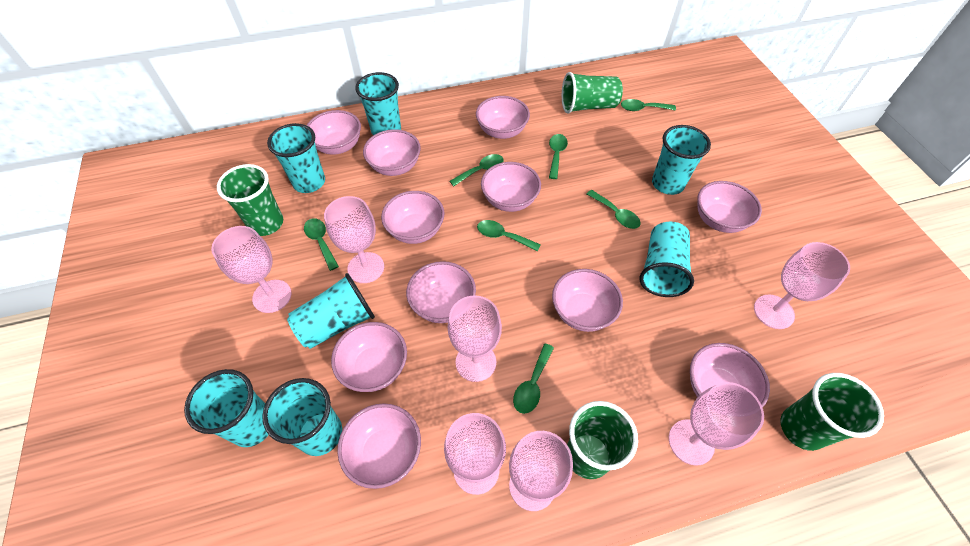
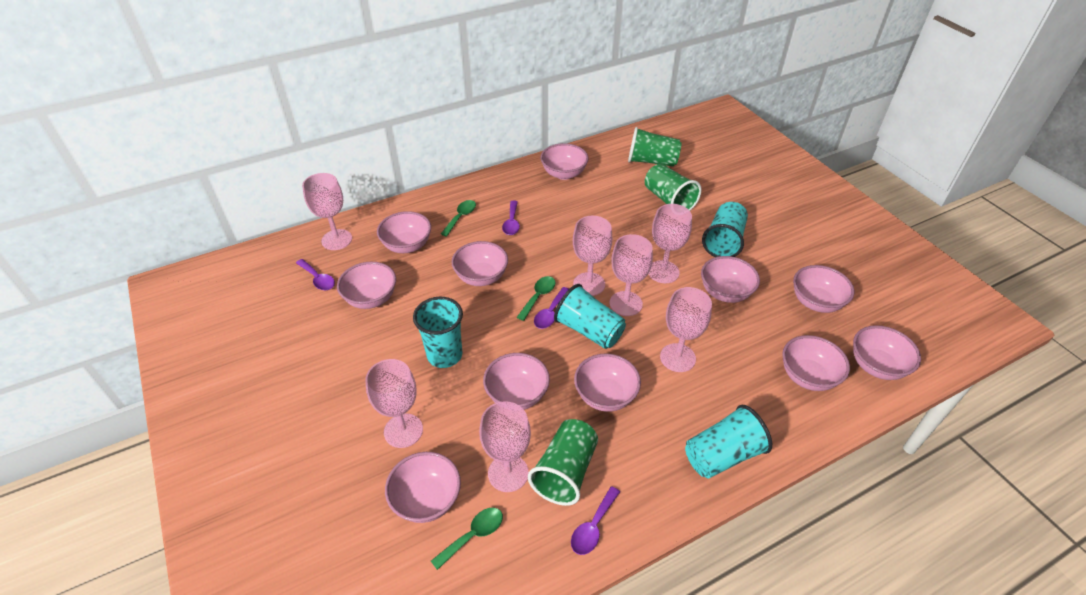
green cup: [217,164,283,236] [562,72,623,114] [567,401,638,479] [780,373,884,451] = 4 -> [528,419,598,506] [628,127,682,167] [645,164,702,211] = 3
green spoon: [304,218,339,271] [450,154,503,186] [477,220,541,252] [513,344,554,414] [549,134,568,179] [587,190,641,229] [621,99,676,111] = 7 -> [431,508,503,570] [441,200,476,237] [517,276,555,321] = 3
purple spoon: none = 0 -> [296,259,335,290] [502,201,520,235] [534,287,569,329] [571,486,620,555] = 4
turquoise cup: [184,369,268,447] [262,378,342,456] [267,123,325,193] [287,273,375,349] [355,72,401,135] [639,222,694,297] [652,125,711,195] = 7 -> [413,297,463,368] [554,284,626,349] [685,405,772,478] [702,202,748,257] = 4

